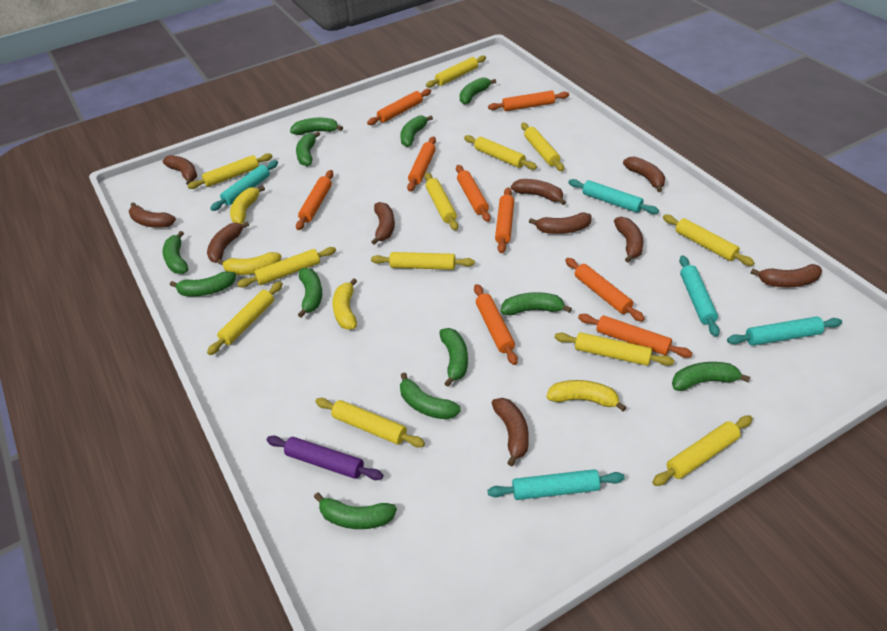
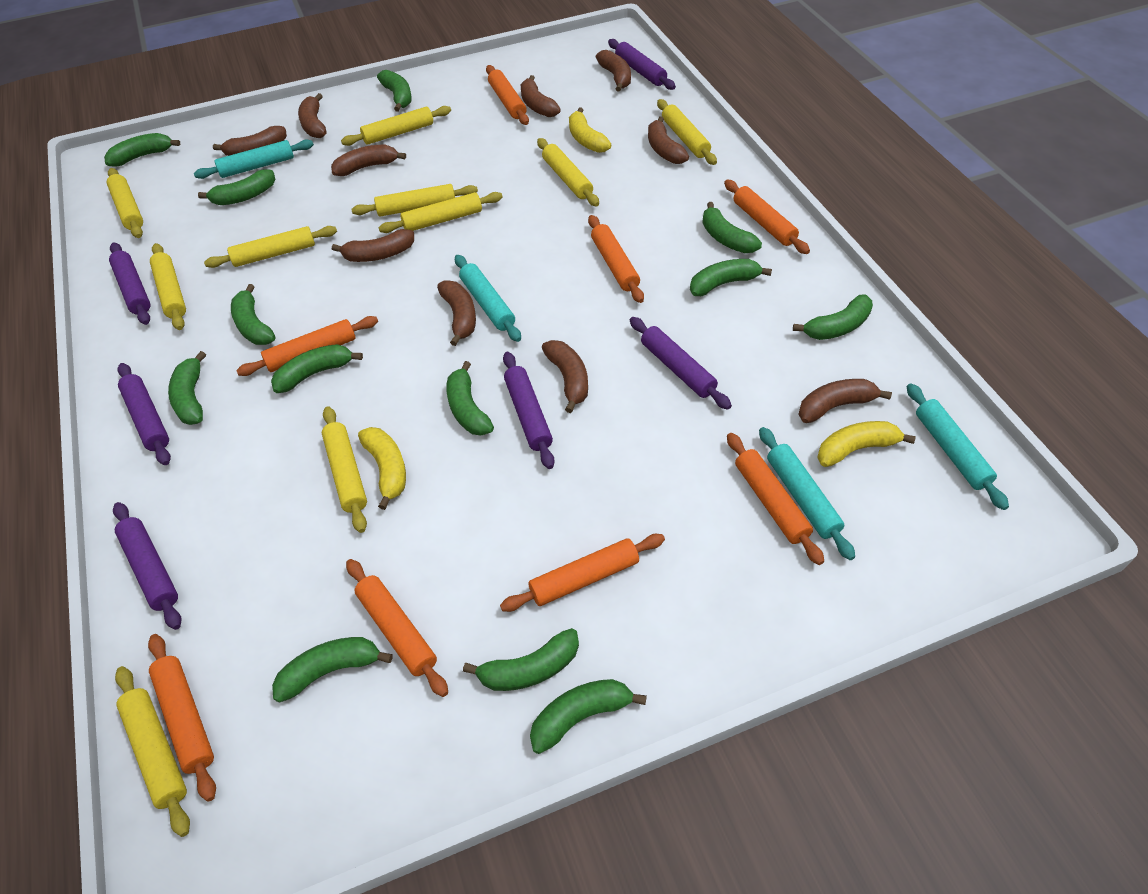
green banana: [163,231,188,274] [170,271,236,296] [290,118,343,135] [296,131,320,166] [298,268,322,318] [314,492,397,529] [400,116,433,147] [400,372,461,420] [439,328,468,387] [460,77,496,105] [501,292,572,315] [672,362,750,391] = 12 -> [104,133,180,166] [168,351,206,425] [198,169,275,205] [231,284,275,345] [271,344,363,393] [272,637,393,703] [377,70,412,112] [447,361,494,436] [463,628,579,691] [530,679,647,754] [690,259,772,296] [702,202,762,253] [793,295,873,340] = 13
orange rolling pin: [296,170,334,230] [367,89,431,125] [407,136,436,192] [456,165,491,222] [474,284,518,365] [488,91,569,111] [495,187,514,253] [565,258,645,322] [578,314,693,358] = 9 -> [148,634,216,802] [236,316,378,376] [346,559,448,697] [486,65,529,125] [500,534,665,612] [588,215,644,303] [724,180,810,254] [727,433,824,565] = 8
purple rolling pin: [267,435,383,480] = 1 -> [109,243,150,325] [113,502,182,630] [118,363,171,465] [503,352,555,469] [608,39,676,90] [630,317,732,410] = 6
turquoise rolling pin: [210,160,278,211] [487,469,625,500] [568,179,659,214] [679,256,720,337] [727,317,842,346] = 5 -> [194,140,314,179] [455,255,521,342] [759,427,855,560] [907,383,1009,510] = 4
yellow banana: [217,252,281,275] [230,186,265,224] [332,278,357,329] [546,380,627,411] = 4 -> [358,427,406,510] [569,107,611,153] [817,421,916,467] = 3
yellow rolling pin: [187,153,273,189] [207,281,283,355] [237,247,336,287] [315,398,425,447] [371,252,475,270] [425,173,458,231] [426,55,486,88] [464,135,537,170] [521,123,564,171] [554,332,674,366] [652,416,753,486] [663,215,754,266] = 12 -> [107,168,143,238] [115,666,190,837] [150,243,186,330] [204,226,337,268] [322,406,367,533] [341,106,451,146] [351,184,478,216] [379,192,503,233] [537,138,599,207] [657,99,717,165] = 10

